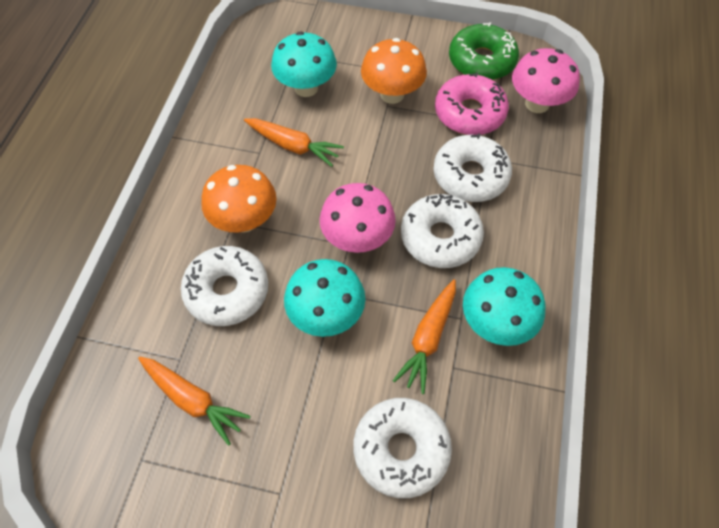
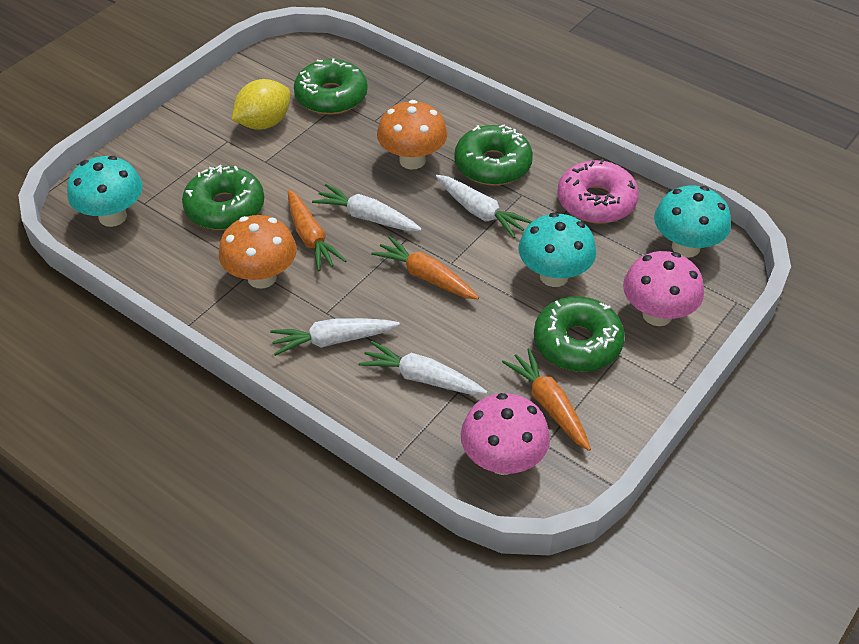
green donut: [449,22,519,80] = 1 -> [182,165,264,230] [294,59,368,115] [454,124,533,185] [534,296,625,372] = 4
white carrot: none = 0 -> [270,318,400,356] [312,184,422,231] [359,341,487,395] [436,175,532,238] = 4
white donut: [181,246,268,326] [353,398,452,498] [401,194,484,268] [434,134,512,202] = 4 -> none = 0
yellow lemon: none = 0 -> [232,79,290,130] = 1

